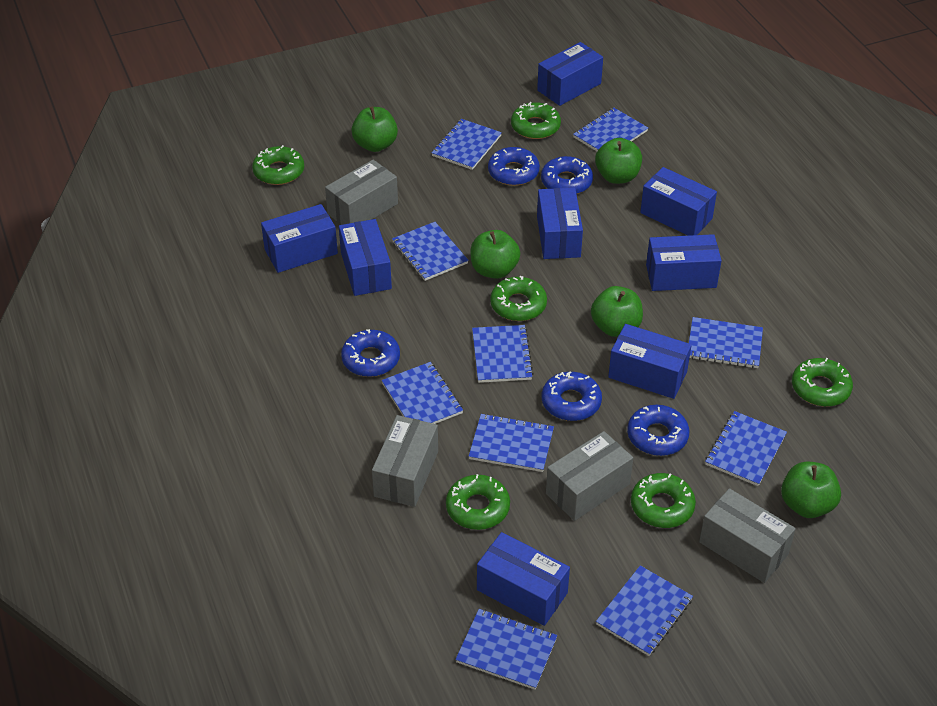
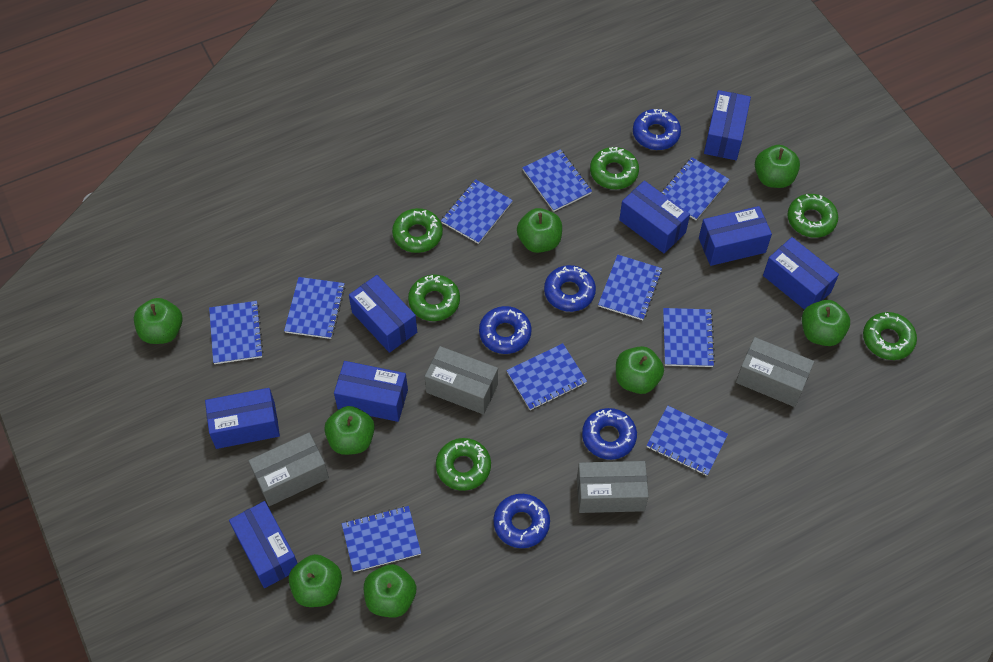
green apple: [351,107,398,152] [470,230,520,279] [591,286,643,337] [595,138,642,184] [781,462,841,518] = 5 -> [134,298,183,344] [289,554,342,607] [324,406,375,455] [364,564,416,618] [517,208,562,253] [616,346,664,394] [755,145,800,188] [802,300,850,346] = 8

